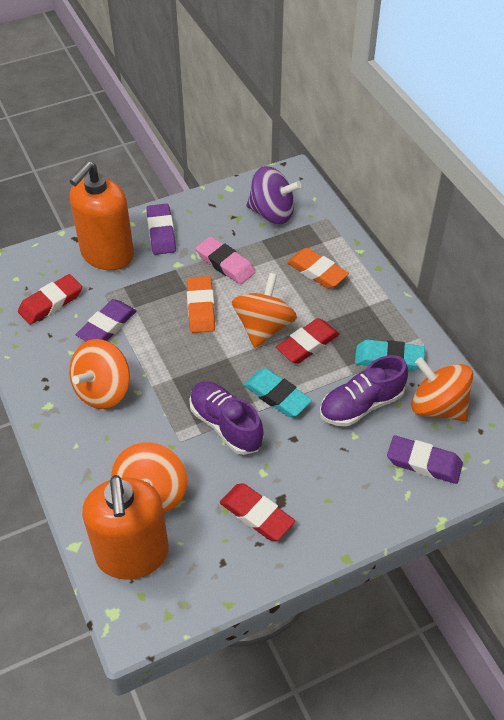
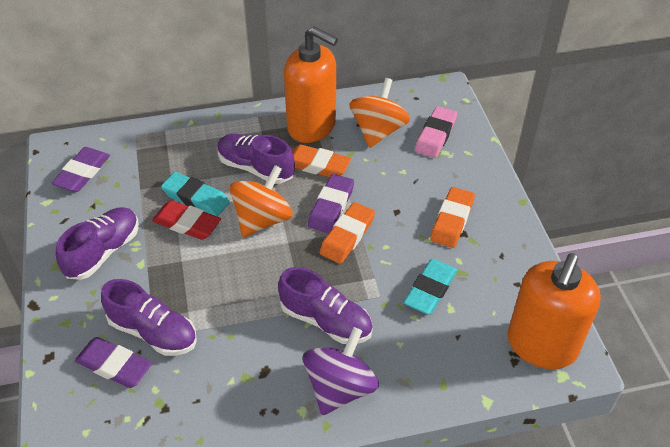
orange eraser: [187,276,215,333] [287,248,349,289] = 2 -> [292,145,351,177] [319,202,375,264] [430,187,475,248] = 3
orange spinning top: [69,339,130,409] [111,443,187,513] [232,273,297,348] [411,357,473,421] = 4 -> [230,165,292,237] [349,78,410,148] = 2
purple shoe: [189,382,264,455] [320,355,408,427] = 2 -> [56,207,139,280] [101,279,197,356] [217,134,295,184] [278,267,373,344] = 4
red eraser: [18,274,82,325] [220,483,295,541] [276,318,339,364] = 3 -> [152,200,221,240] = 1

